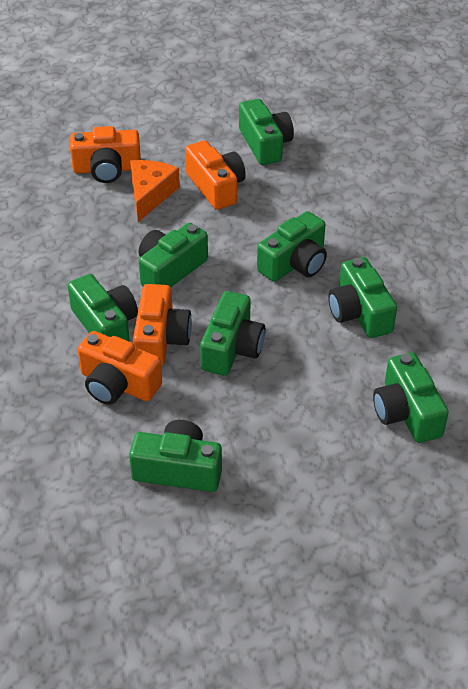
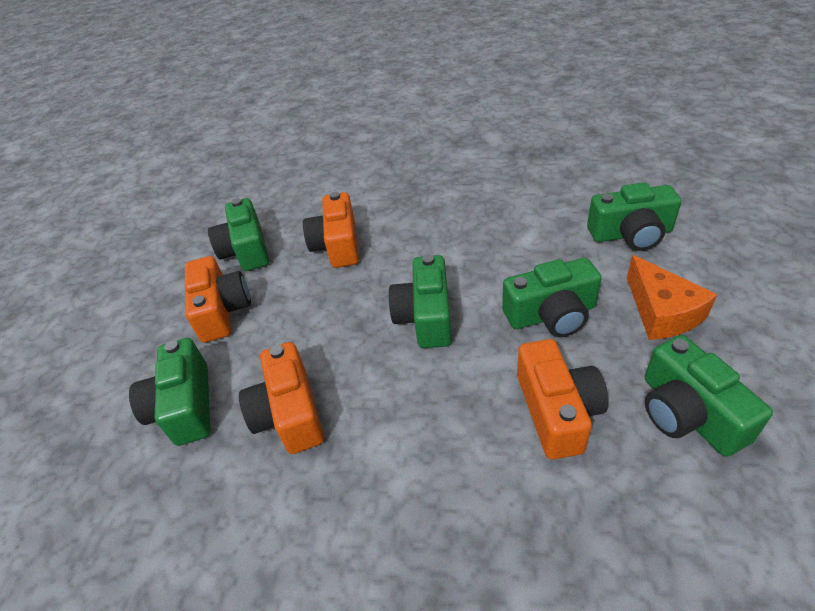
green camera: [68,274,138,342] [129,420,222,492] [139,223,208,287] [200,291,265,376] [239,99,294,165] [257,211,327,282] [328,257,397,338] [373,352,449,443] = 8 -> [129,338,211,446] [208,198,269,271] [388,255,452,348] [502,258,602,337] [587,182,682,251] [645,335,773,457] = 6

